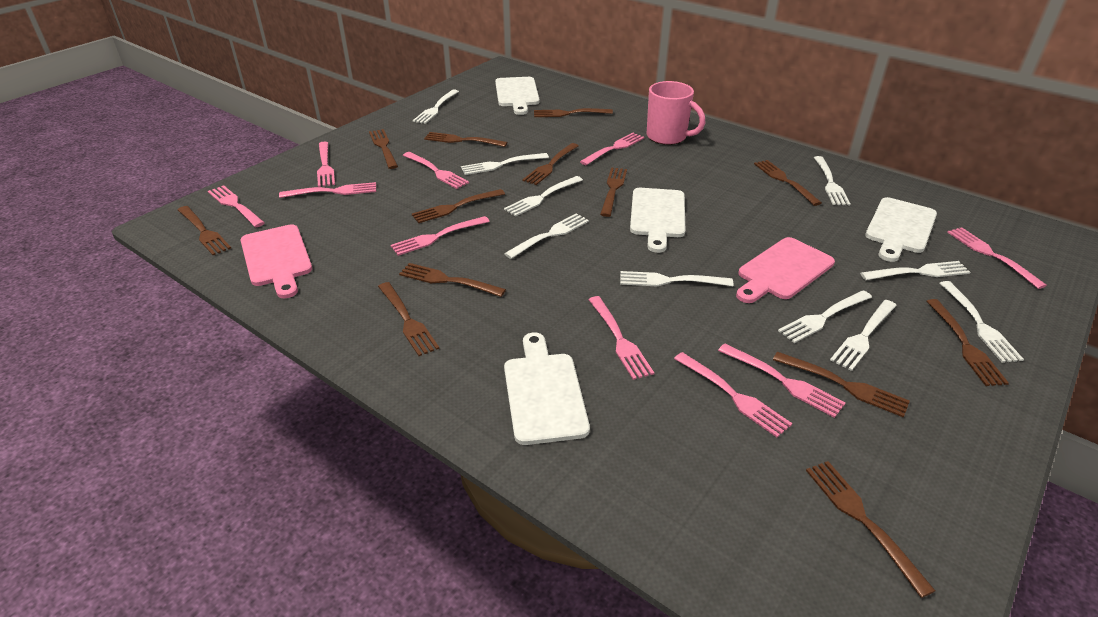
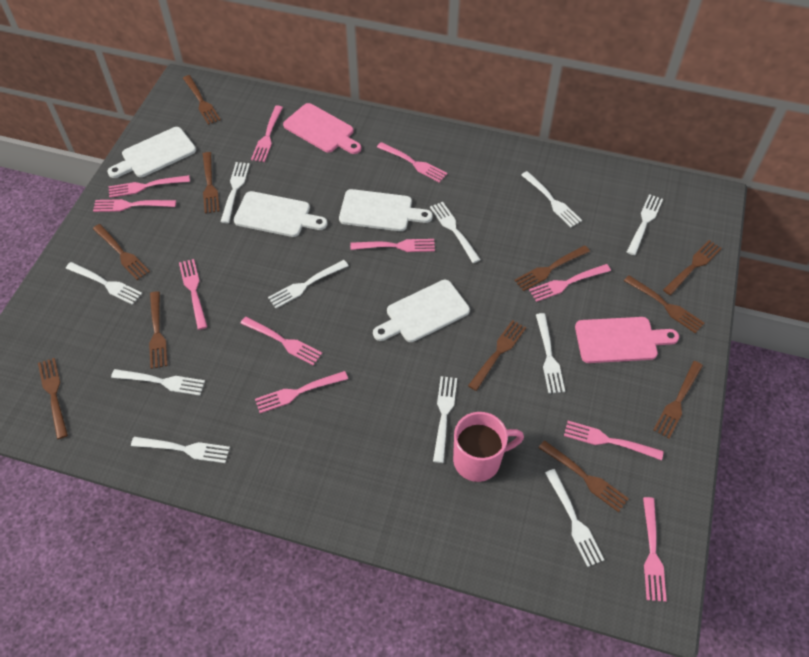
brown fork: [178,206,231,255] [369,129,398,169] [378,282,440,356] [399,263,506,297] [412,189,505,223] [424,132,508,147] [523,143,579,185] [534,108,613,117] [600,167,627,217] [754,160,822,206] [773,352,910,418] [806,461,935,598] [926,299,1009,386] = 13 -> [38,358,68,439] [93,224,150,280] [149,291,167,369] [183,75,221,125] [203,152,220,213] [468,320,526,391] [514,245,590,291] [538,440,629,512] [624,275,704,333] [653,361,703,438] [663,240,722,295] = 11
pink fork: [208,185,265,227] [279,182,376,198] [317,142,335,187] [390,216,490,256] [403,152,469,189] [580,133,644,165] [588,296,654,380] [674,352,792,437] [718,343,846,418] [947,227,1047,289] = 10 -> [93,199,176,212] [109,175,190,198] [179,259,207,330] [240,316,322,365] [251,106,283,162] [255,371,348,413] [350,239,435,252] [377,142,447,183] [529,264,611,302] [564,421,664,460] [643,497,667,602] = 11
white fork: [413,90,459,124] [461,153,549,175] [504,176,583,216] [504,213,589,259] [620,271,733,286] [778,290,872,343] [814,156,851,205] [830,300,897,371] [860,261,971,280] [939,281,1024,363] = 10 -> [66,262,142,305] [111,369,205,396] [131,437,230,463] [220,162,250,223] [268,260,349,308] [430,202,481,263] [433,376,457,463] [521,171,582,227] [536,313,565,394] [545,469,604,567] [627,194,663,255] = 11

